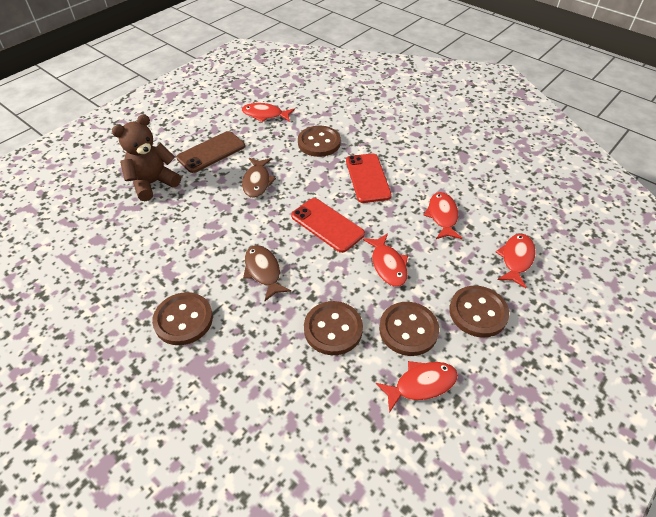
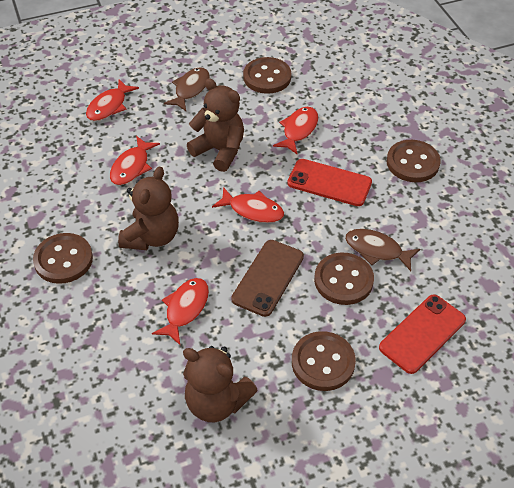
brown teddy bear: [112,114,181,201] = 1 -> [118,166,179,250] [183,346,258,422] [187,78,244,172] = 3

